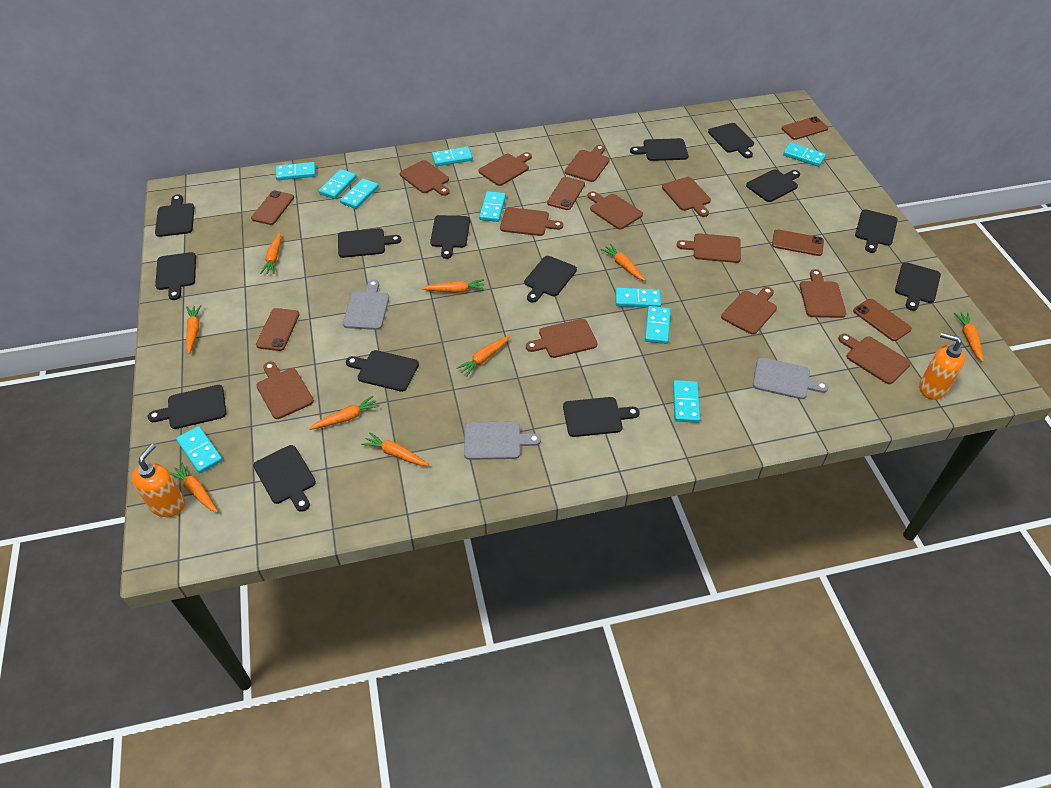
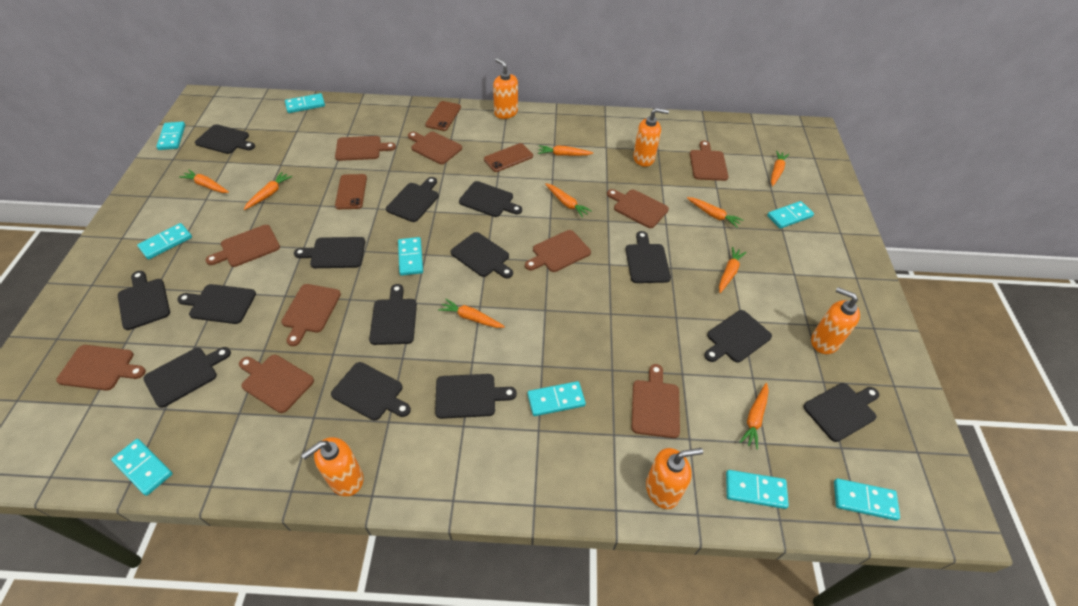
brown cutting board: [256,362,314,419] [400,160,450,196] [479,152,532,186] [500,207,563,236] [526,319,598,358] [565,145,610,182] [588,191,643,229] [662,177,711,217] [677,233,741,263] [721,287,777,335] [800,269,846,318] [839,334,911,384] = 12 -> [56,345,146,390] [205,225,280,267] [239,355,314,413] [281,284,341,346] [335,136,396,161] [408,132,462,164] [525,230,591,272] [607,189,669,228] [632,364,680,438] [690,141,728,181] = 10
brown phone: [251,190,294,225] [256,308,300,351] [547,177,585,210] [772,229,824,256] [781,116,828,140] [853,299,912,341] = 6 -> [335,174,367,209] [425,101,461,131] [484,143,533,172] = 3
grey cutting board: [343,280,389,330] [464,421,541,460] [753,357,829,399] = 3 -> none = 0
orange soap dispenser: [132,444,185,517] [919,333,965,400] = 2 -> [301,437,364,496] [493,58,518,119] [633,108,669,167] [646,448,703,509] [811,287,860,354] = 5
turquoise domino: [176,426,223,473] [275,162,316,180] [319,169,357,199] [340,179,379,209] [432,146,473,166] [479,191,506,222] [616,288,661,308] [645,306,671,344] [673,380,700,423] [783,143,826,167] = 10 -> [111,439,173,496] [137,223,192,260] [156,122,185,150] [285,93,325,113] [398,237,423,276] [527,381,586,416] [726,470,789,509] [767,201,814,229] [834,479,900,521] = 9

